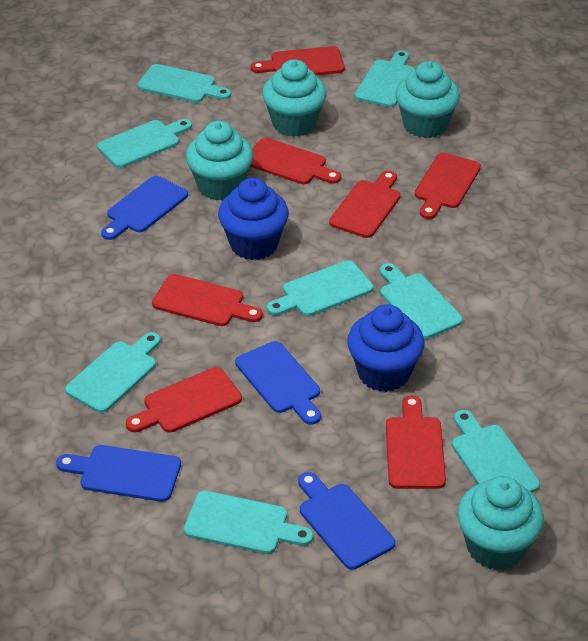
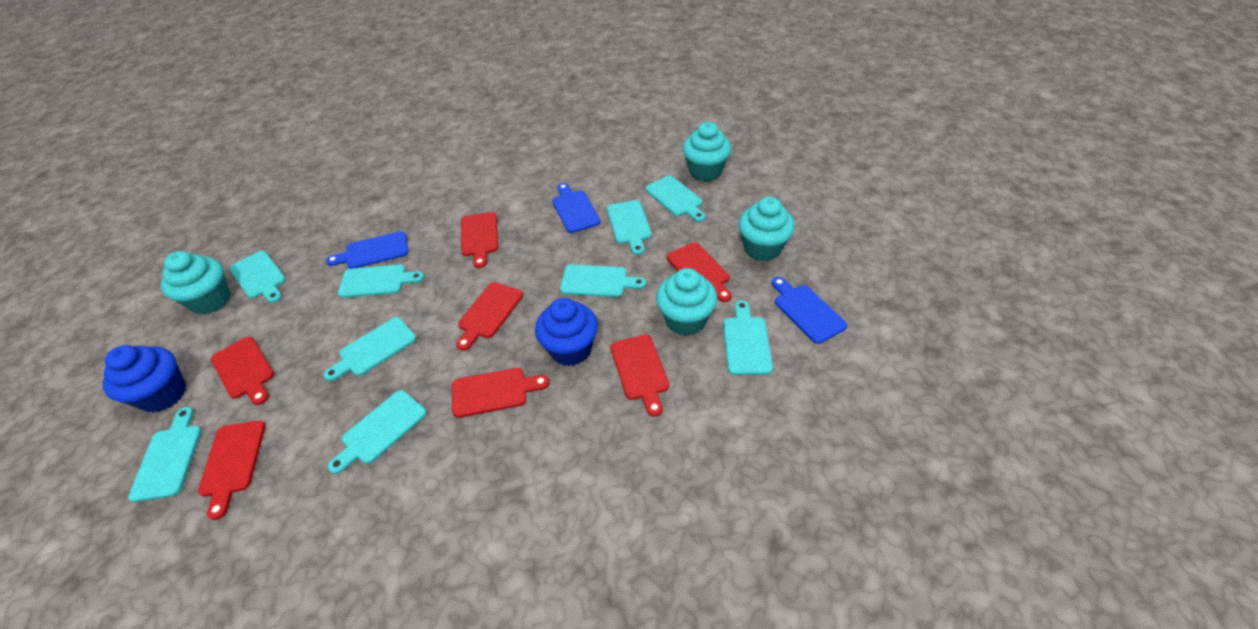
blue cutting board: [56,445,181,502] [101,176,188,240] [235,341,321,425] [298,472,395,570] = 4 -> [326,231,408,269] [552,183,601,233] [772,277,848,344] = 3
turquoise cutting board: [65,332,161,413] [97,119,192,168] [137,64,231,103] [184,491,313,554] [267,260,374,316] [355,50,415,107] [380,263,463,339] [452,410,540,493] = 8 -> [128,407,202,502] [229,251,286,303] [324,317,416,381] [328,390,427,474] [338,264,424,298] [560,264,646,297] [607,200,652,255] [646,176,705,222] [723,300,773,375] = 9

